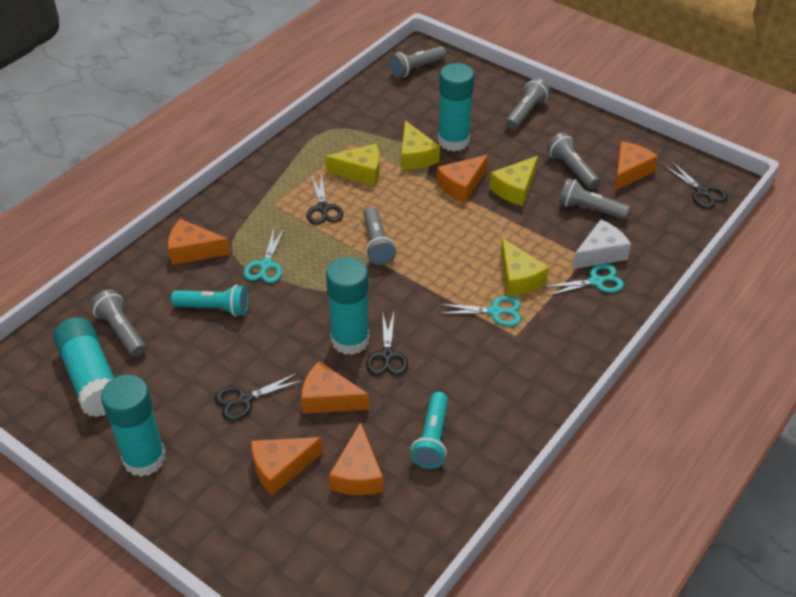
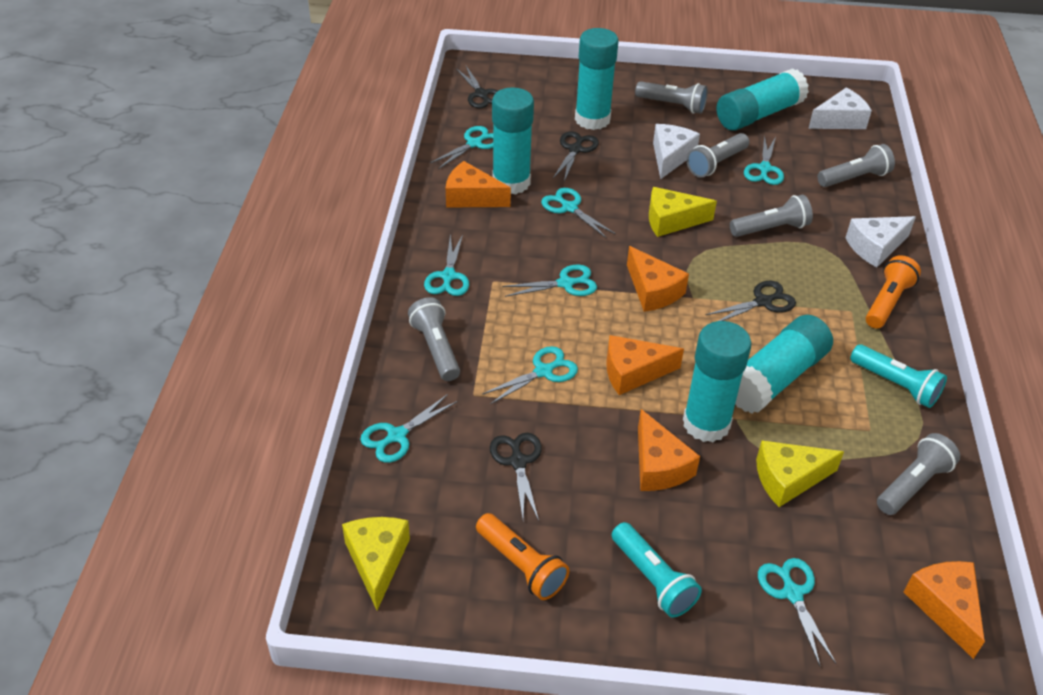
orange cheese: [168,219,230,265] [251,437,323,496] [301,361,369,414] [329,422,383,495] [437,155,488,203] [614,141,658,191] = 6 -> [446,161,511,207] [606,335,684,395] [627,246,689,312] [638,409,700,491] [904,561,985,659] = 5
orange flashlight: none = 0 -> [476,513,569,600] [866,255,921,329] = 2
turquoise glue stick: [53,317,114,417] [101,375,166,477] [326,257,370,355] [438,63,474,151] = 4 -> [492,87,534,194] [575,28,619,130] [683,321,752,442] [717,68,809,131] [735,315,833,413] = 5
turquoise scissors: [244,227,285,283] [438,296,521,326] [542,264,624,296] = 3 -> [360,394,458,463] [424,234,469,296] [430,126,493,169] [483,346,578,404] [502,264,597,297] [541,188,616,239] [744,135,784,185] [758,558,836,666] = 8
white cheese: [572,219,631,269] = 1 -> [653,124,700,179] [808,88,872,129] [845,216,916,267] = 3
yellow cheese: [325,144,380,186] [401,120,440,170] [490,156,538,206] [501,238,549,296] = 4 -> [342,517,410,610] [649,187,717,237] [756,440,844,507] = 3

